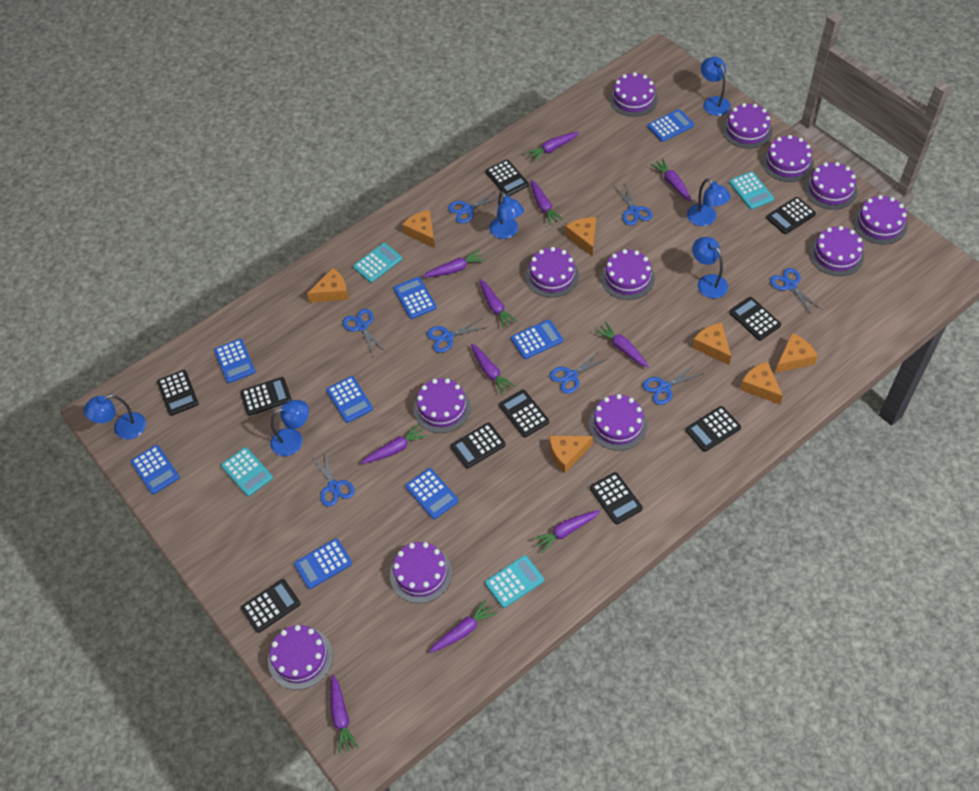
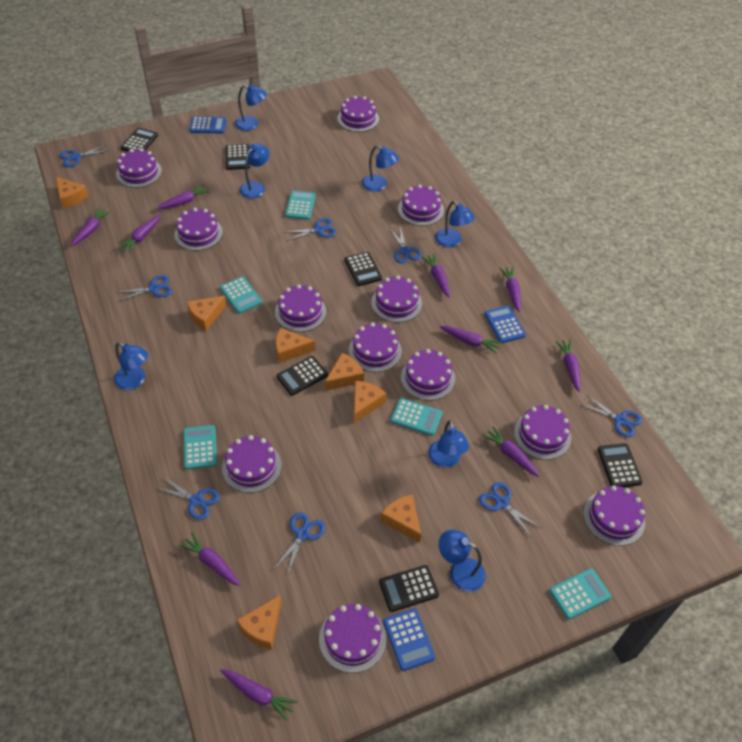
black calculator: [157,370,199,416] [240,377,292,416] [241,579,301,633] [450,423,506,469] [485,160,529,196] [499,389,549,437] [590,472,643,524] [685,406,741,452] [729,297,781,341] [766,197,816,234] = 10 -> [121,128,158,151] [225,144,250,170] [276,356,328,396] [345,252,382,286] [379,565,439,612] [598,443,642,487] = 6
blue calculator: [131,445,180,494] [214,339,256,383] [294,538,352,589] [326,376,373,423] [394,277,437,319] [405,468,459,519] [511,320,563,359] [647,109,694,142] = 8 -> [189,117,227,133] [383,609,435,671] [484,306,526,343] = 3
blue lamp: [83,394,146,440] [270,400,309,456] [489,192,524,239] [687,178,731,226] [692,237,728,298] [701,57,731,116] = 6 -> [114,342,148,390] [235,84,267,131] [240,144,270,198] [362,145,399,191] [428,420,469,468] [435,201,475,247] [439,530,486,592] = 7
purple carrot: [330,674,359,754] [361,424,427,464] [423,250,485,277] [429,599,497,653] [471,344,515,395] [479,279,518,329] [525,132,579,162] [530,180,563,225] [532,510,600,553] [594,322,649,367] [650,158,692,201] = 11 -> [71,207,111,246] [118,215,161,253] [156,184,210,209] [179,532,240,586] [220,669,298,721] [421,253,450,297] [440,326,502,354] [482,426,540,477] [499,267,521,312] [556,339,580,392] = 10
turquoise calculator: [221,447,273,496] [353,243,402,283] [485,555,544,608] [729,172,774,210] = 4 -> [183,425,217,470] [220,277,262,314] [285,191,316,220] [391,398,442,436] [549,568,611,620] = 5

